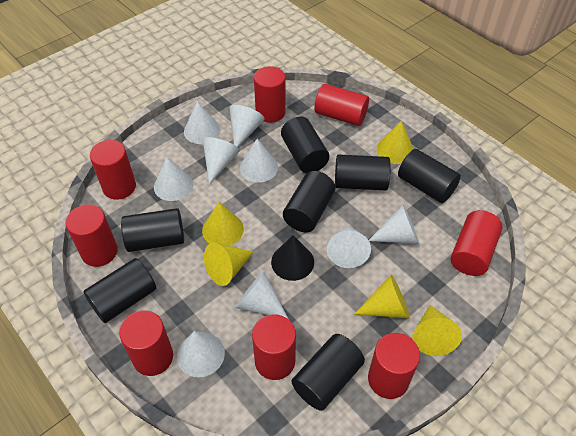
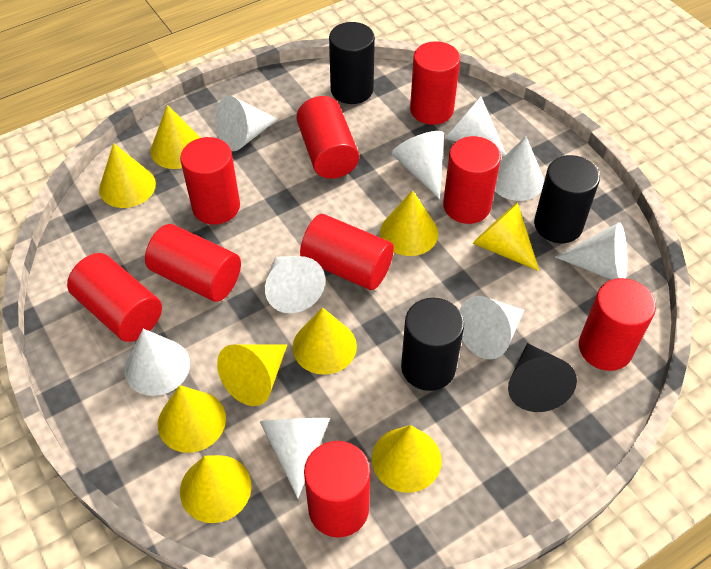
black cylinder: [83,258,156,323] [121,208,184,252] [281,116,329,173] [283,171,335,233] [292,334,365,411] [335,154,391,190] [398,149,461,203] = 7 -> [329,22,375,104] [401,298,464,391] [534,155,600,243] = 3
red cylinder: [66,204,117,267] [90,140,136,200] [119,310,173,376] [252,314,296,380] [254,66,286,123] [314,84,369,126] [368,333,420,399] [451,210,503,276] = 8 -> [67,253,162,342] [145,224,241,302] [180,137,240,225] [296,96,359,179] [300,214,394,290] [304,441,370,538] [410,41,460,125] [443,136,501,224] [579,278,656,371] = 9
yellow cone: [202,202,244,246] [204,243,254,286] [354,275,410,318] [376,121,414,164] [412,305,462,356] = 5 -> [99,143,156,208] [150,105,201,169] [158,385,226,453] [180,455,251,523] [217,344,287,406] [293,307,357,375] [372,425,442,493] [380,190,438,256] [472,203,539,271] = 9

